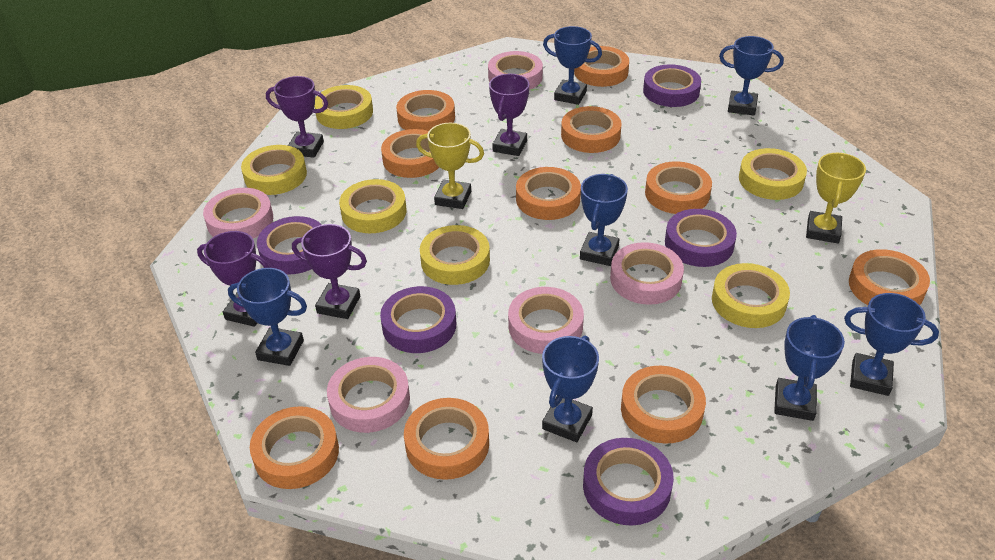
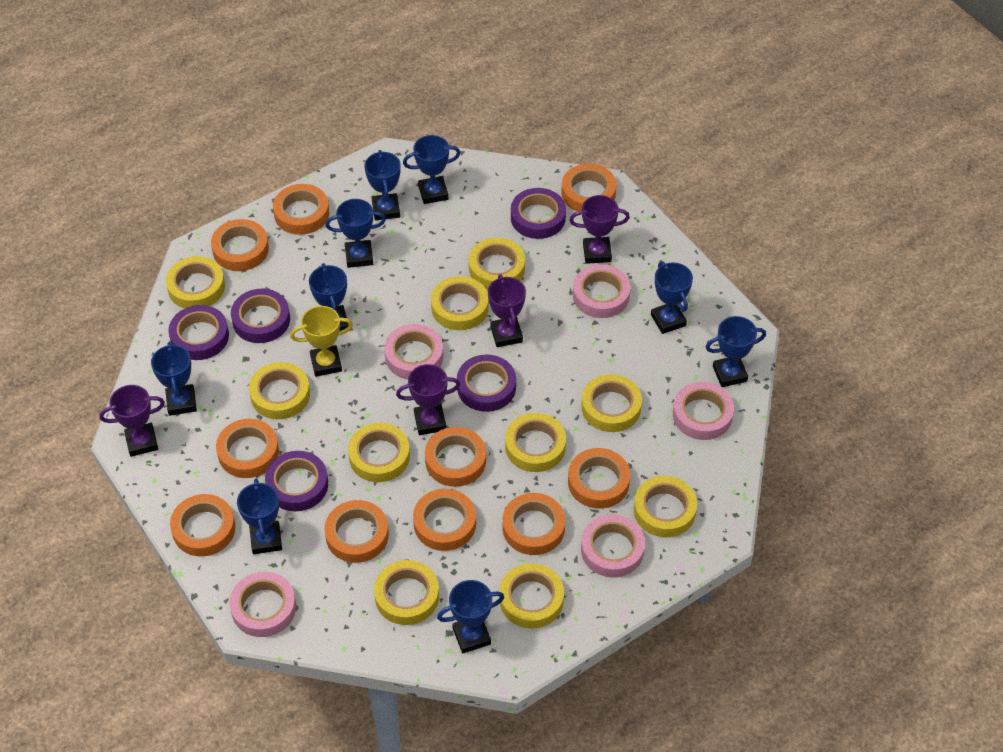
blue trophy: [228,268,307,366] [542,336,599,442] [543,26,602,105] [580,174,628,266] [719,36,784,115] [774,315,845,421] [844,293,939,396] = 7 -> [151,342,197,416] [237,478,282,554] [309,263,349,331] [325,199,386,268] [364,150,401,220] [403,135,461,204] [437,580,504,653] [651,261,693,334] [705,316,766,387] = 9
yellow tape: [241,145,307,195] [314,85,373,129] [339,179,406,233] [420,225,490,285] [712,263,790,328] [739,148,807,200] = 6 -> [166,256,225,308] [249,362,310,419] [348,423,410,482] [374,560,439,625] [431,276,489,330] [469,238,525,289] [499,563,564,629] [505,413,566,472] [581,374,642,432] [634,476,697,537] = 10
yellow trophy: [416,123,484,209] [806,153,866,243] = 2 -> [290,306,353,377] = 1

